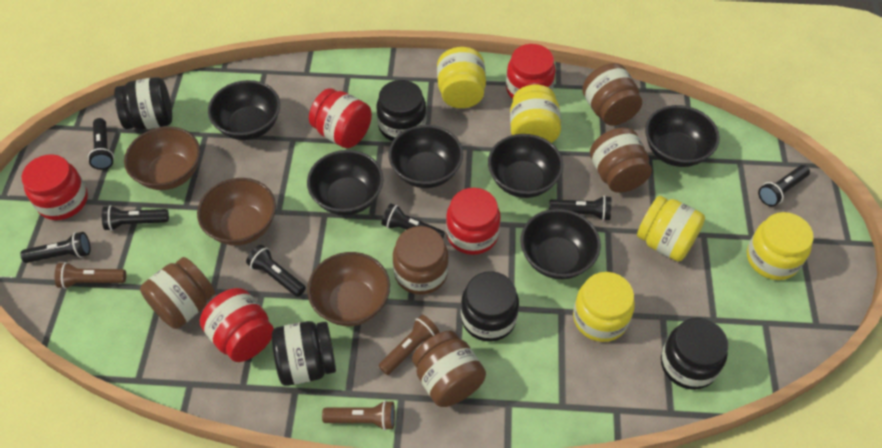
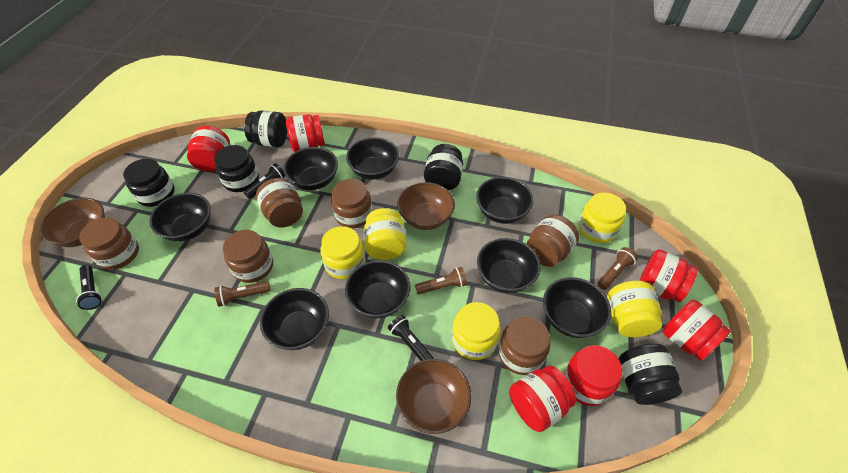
black bowl: [208,80,280,140] [307,150,383,215] [388,125,463,188] [488,134,563,198] [521,209,601,279] [645,105,720,167] = 6 -> [149,193,211,242] [260,288,329,350] [283,147,338,190] [345,260,410,318] [346,137,399,180] [476,177,534,224] [477,238,540,293] [543,277,611,338] = 8
black flashlight: [20,232,90,263] [88,118,114,170] [102,205,169,231] [246,245,306,297] [382,203,445,238] [549,195,611,221] [758,165,810,207] = 7 -> [76,265,102,310] [244,163,285,199] [388,315,434,361] = 3
brown jar: [140,257,215,329] [393,226,449,295] [412,331,486,407] [582,63,642,126] [590,128,652,193] = 5 -> [79,217,139,270] [223,230,273,283] [256,178,303,227] [331,179,372,228] [498,316,550,375] [527,214,579,267] = 6
red jar: [22,154,88,220] [200,288,274,362] [309,88,372,148] [446,188,501,255] [506,44,556,99] = 5 -> [187,126,230,172] [286,114,325,152] [509,365,577,432] [564,345,622,406] [639,249,698,302] [663,300,731,361] = 6

